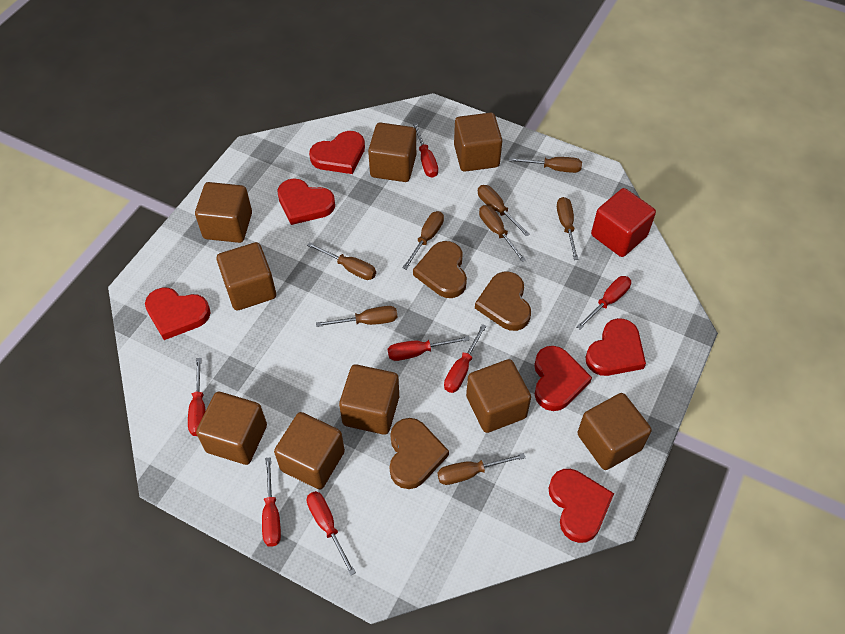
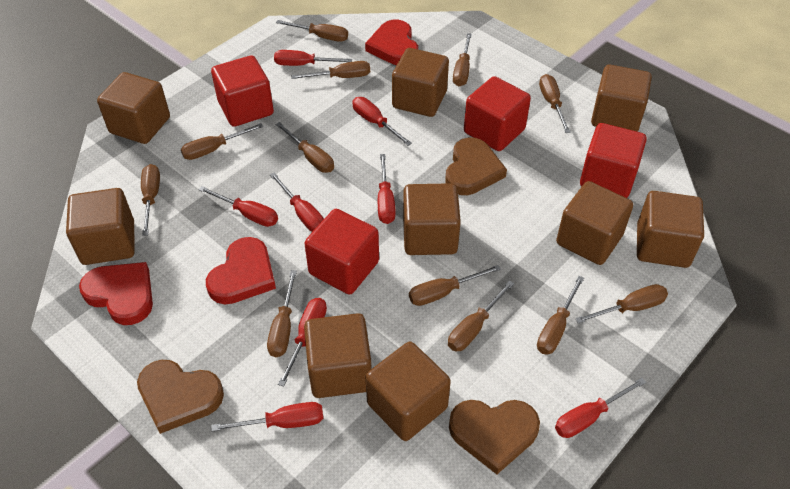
brown screwdriver: [307,242,376,280] [316,306,397,327] [402,211,444,270] [438,453,525,485] [478,185,530,237] [479,205,526,262] [509,157,582,173] [557,197,579,260] = 8 -> [141,164,160,236] [181,123,263,160] [267,270,297,357] [275,122,334,173] [276,20,348,42] [291,61,370,79] [409,265,501,306] [448,280,514,352] [453,33,472,86] [537,276,584,355] [539,74,571,133] [575,284,668,324] = 12
red cube: [591,188,656,257] = 1 -> [211,55,274,127] [305,209,379,294] [464,76,531,151] [580,123,647,198] = 4
red heart: [145,287,211,340] [277,178,335,225] [309,131,365,174] [534,346,592,411] [549,469,614,543] [586,318,646,376] = 6 -> [79,262,153,325] [206,237,276,304] [365,19,418,65] = 3
red screwdriver: [188,358,206,436] [262,457,281,547] [307,491,356,576] [388,336,470,361] [413,123,438,178] [444,324,487,393] [576,276,631,329] = 7 -> [199,186,278,227] [211,402,323,431] [270,173,324,232] [274,50,352,66] [278,298,327,387] [352,97,412,146] [378,154,395,224] [555,378,646,438] = 8

